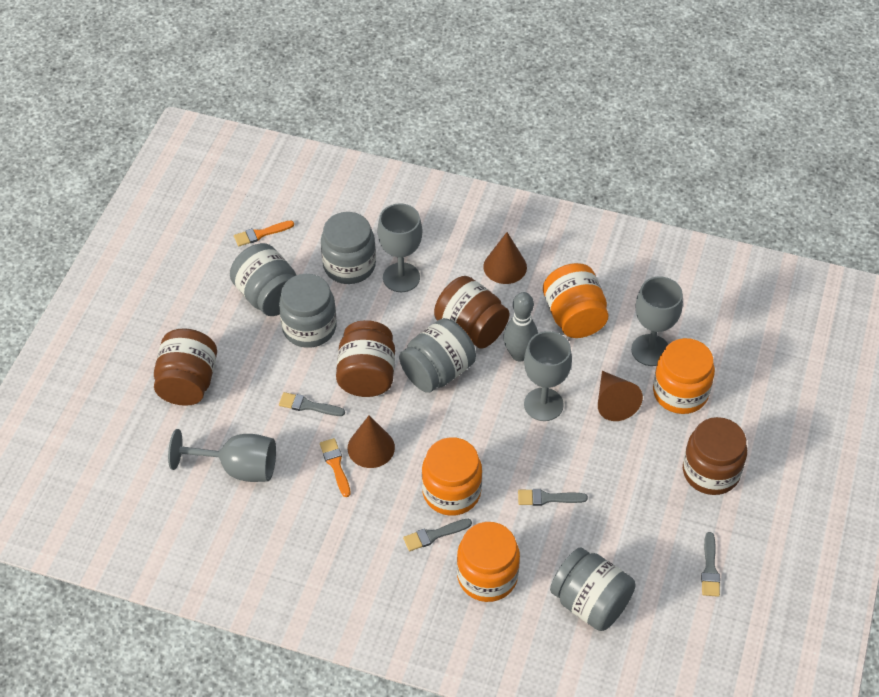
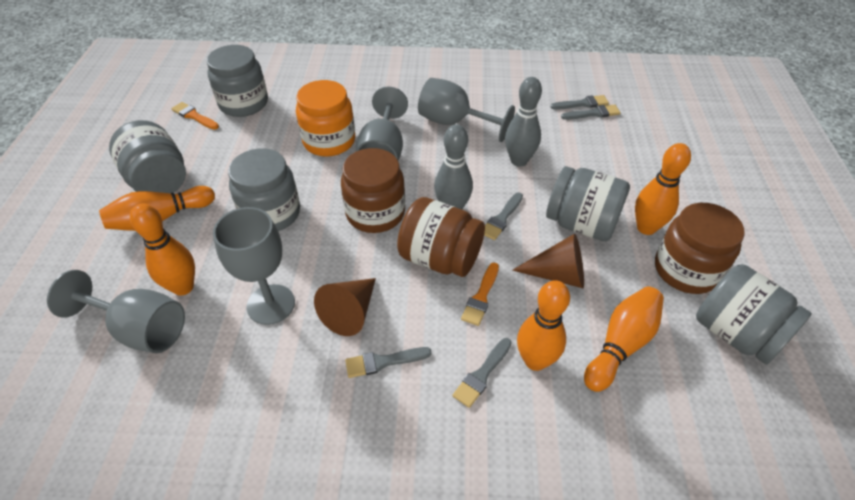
brown cone: [348,415,395,468] [483,232,527,284] [598,371,643,421] = 3 -> [314,278,376,336] [512,233,584,288] = 2
brown jar: [154,328,217,406] [336,320,395,397] [434,276,509,348] [683,417,747,495] = 4 -> [341,148,405,233] [397,197,485,277] [655,203,745,294] = 3
grey bowling pin: [503,292,538,361] = 1 -> [434,125,473,209] [505,77,542,167] = 2
grey brush: [279,392,345,416] [403,519,472,551] [518,489,588,506] [701,532,720,597] = 4 -> [345,347,432,378] [452,338,512,408] [484,193,523,240] [550,95,609,110] [561,104,621,120] = 5
orange bowling pin: none = 0 -> [99,186,215,231] [130,204,195,296] [517,280,570,371] [584,287,664,392] [635,143,691,235] = 5
orange jar: [422,437,482,516] [457,522,520,602] [543,263,609,338] [653,338,715,414] = 4 -> [296,80,355,157] = 1

